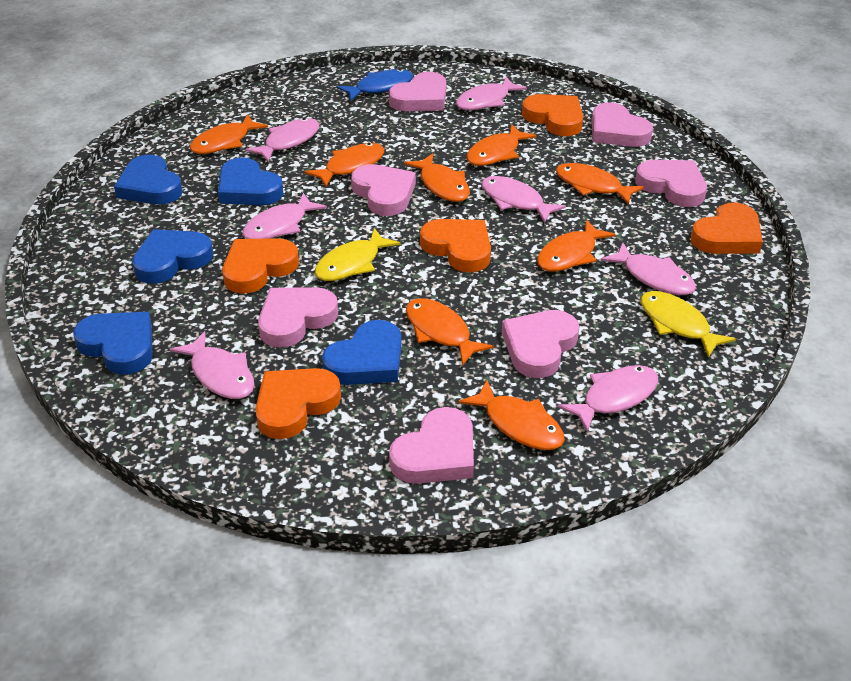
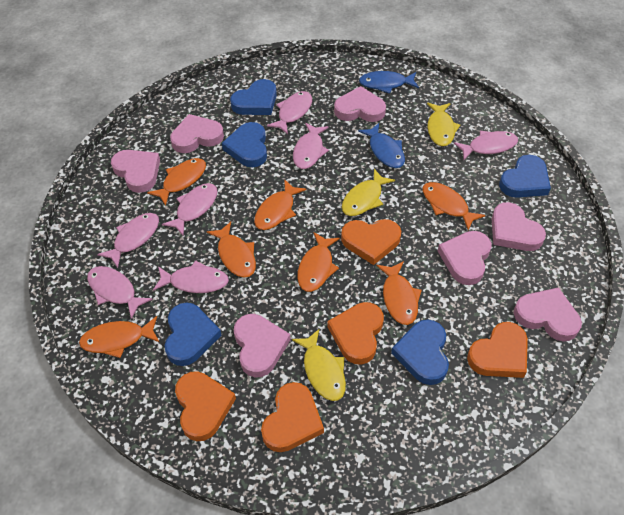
blue fish: [337,69,413,101] = 1 -> [358,123,405,168] [359,71,419,94] = 2
orange fish: [190,114,268,154] [305,143,384,187] [404,153,470,202] [406,298,494,366] [459,380,565,450] [466,124,537,166] [537,220,616,271] [556,163,644,205] = 8 -> [79,316,159,358] [147,158,206,206] [207,221,256,278] [254,179,306,230] [297,232,340,292] [376,261,422,325] [422,182,486,230] = 7
yellow fish: [315,228,400,281] [641,291,736,358] = 2 -> [292,329,346,401] [342,169,395,216] [427,103,460,146] = 3

